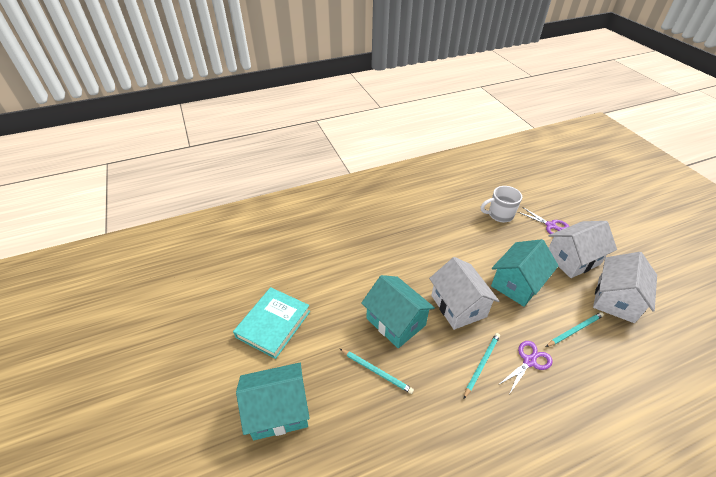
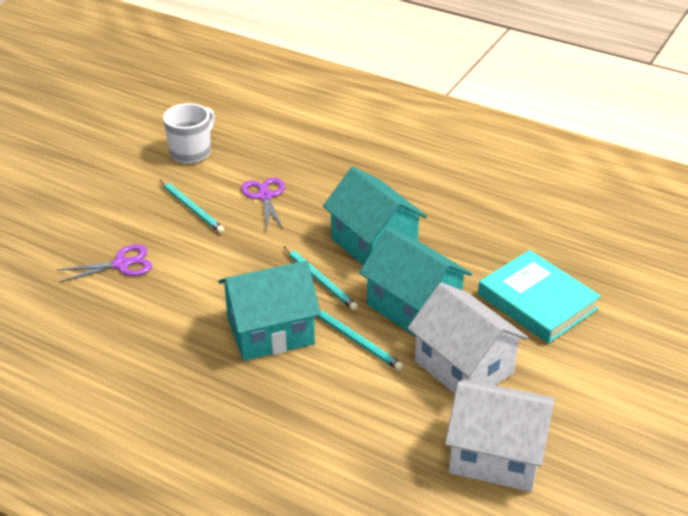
white house: [429,257,499,330] [549,221,617,278] [593,252,657,323] = 3 -> [408,282,528,394] [445,379,555,492] = 2

